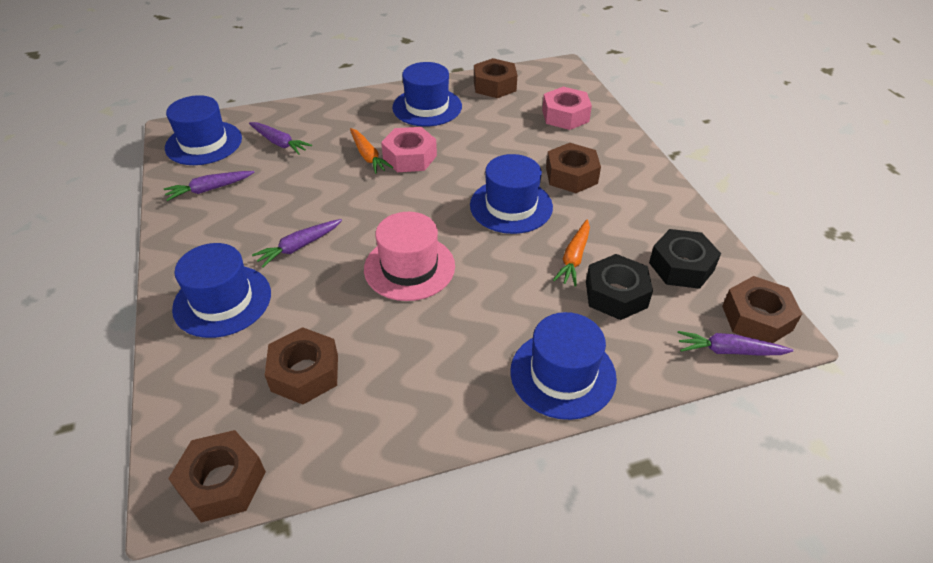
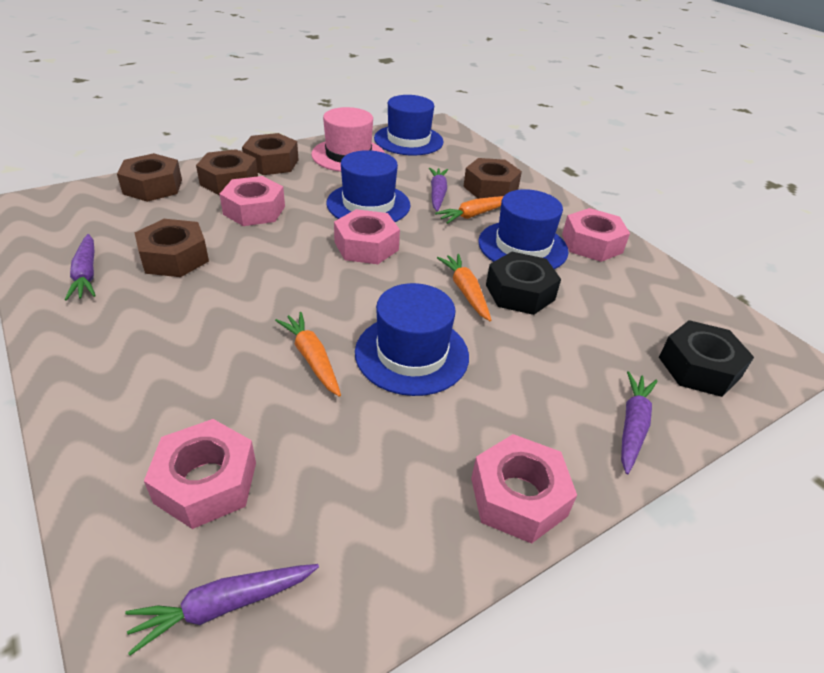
blue hat: [165,95,242,165] [172,243,271,338] [392,62,462,126] [470,154,553,234] [510,312,617,420] = 5 -> [326,150,410,222] [355,283,469,396] [374,95,444,156] [478,189,568,269] = 4
orange carrot: [350,128,393,174] [553,219,590,287] = 2 -> [275,312,341,397] [435,196,504,224] [437,254,491,321] = 3
pink nut: [381,127,437,172] [542,87,592,130] = 2 -> [144,419,256,529] [220,176,285,226] [334,209,400,264] [471,434,577,544] [562,208,630,262] = 5

